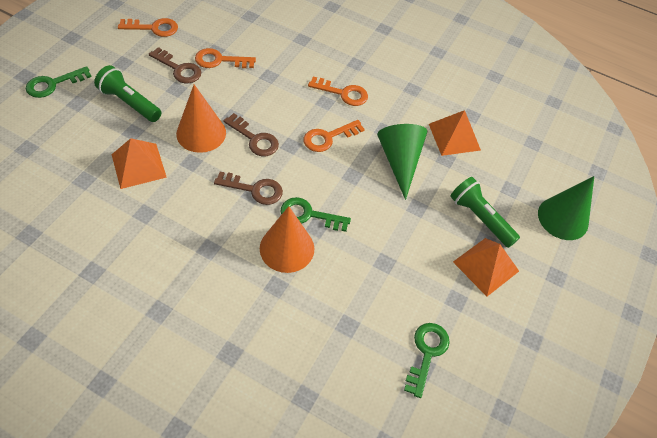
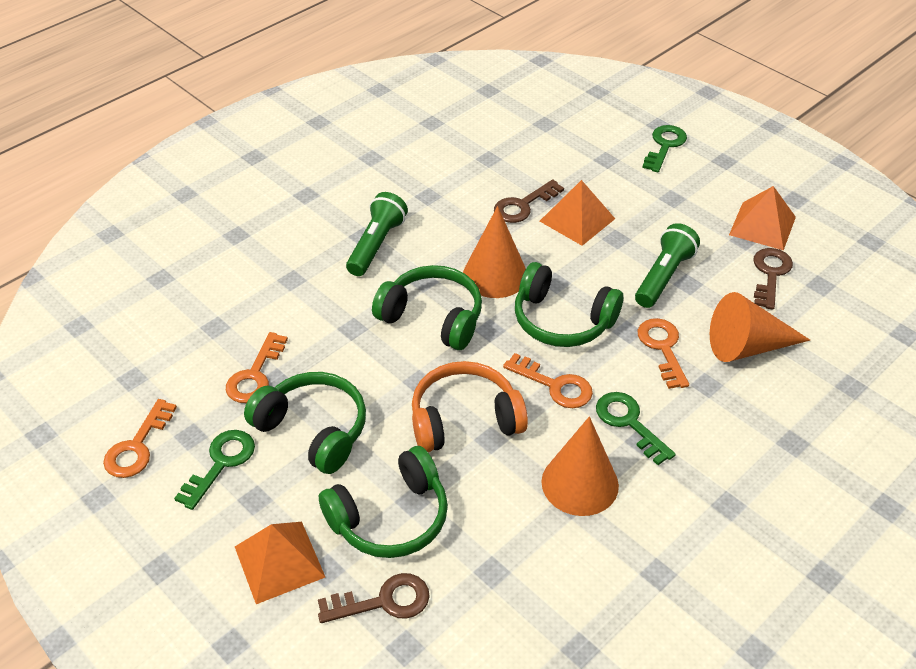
green cone: [377,124,427,200] [538,176,594,240] = 2 -> none = 0
green headphones: none = 0 -> [244,372,366,474] [319,446,448,558] [372,265,482,350] [515,262,623,347] = 4
orange cone: [176,84,226,153] [260,206,314,273] = 2 -> [463,206,526,298] [541,416,619,516] [710,292,810,362] = 3
orange headphones: none = 0 -> [412,361,528,452] = 1

